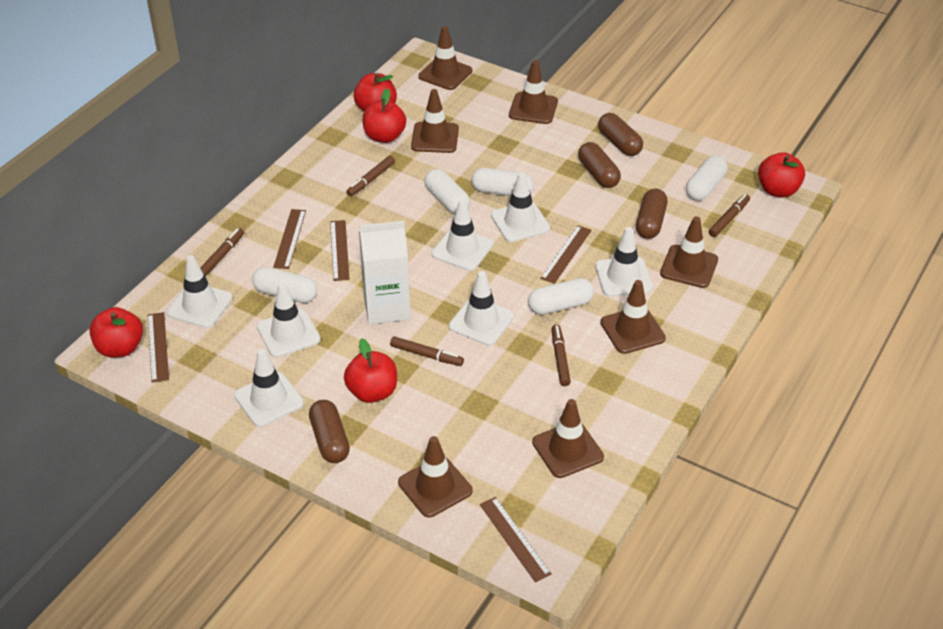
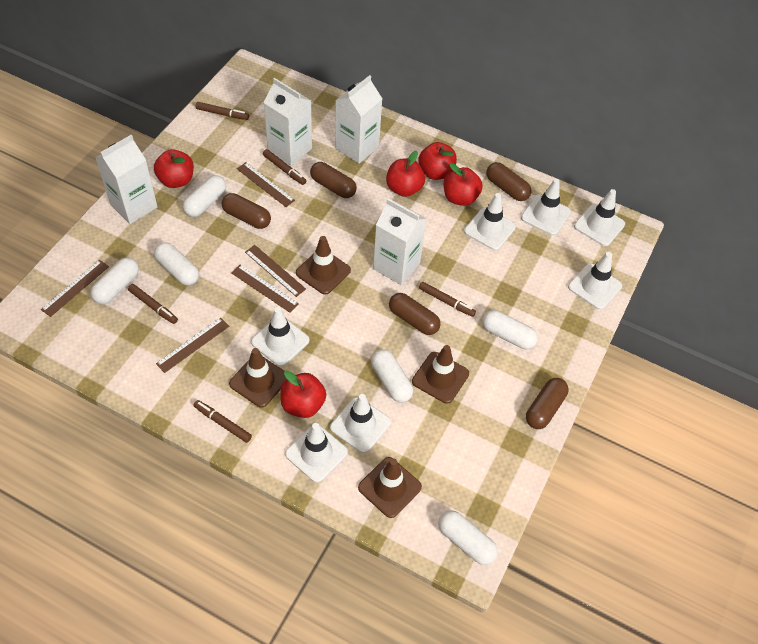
brown capsule: [309,400,350,463] [578,142,621,188] [598,113,643,156] [636,189,668,239] = 4 -> [222,193,271,229] [310,162,357,198] [389,293,441,335] [486,162,531,201] [526,378,568,429] = 5
brown traffic cone: [398,436,473,518] [411,89,459,153] [418,26,472,90] [509,60,558,124] [532,399,604,478] [600,280,666,354] [660,216,718,288] = 7 -> [229,348,286,408] [296,236,351,295] [358,457,422,518] [412,345,469,404] = 4
white capsule: [252,267,317,303] [424,169,470,214] [471,168,534,196] [528,278,594,315] [686,156,727,201] = 5 -> [91,257,139,304] [154,242,199,285] [183,175,226,217] [371,349,413,403] [438,510,498,565] [482,310,538,349] = 6
white carton: [359,221,411,324] = 1 -> [96,135,158,224] [263,78,312,166] [335,75,382,164] [373,198,427,285] = 4

